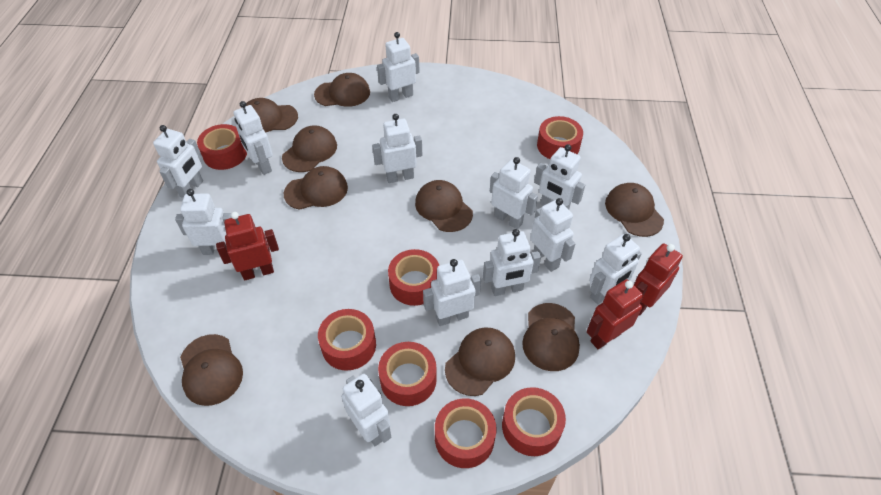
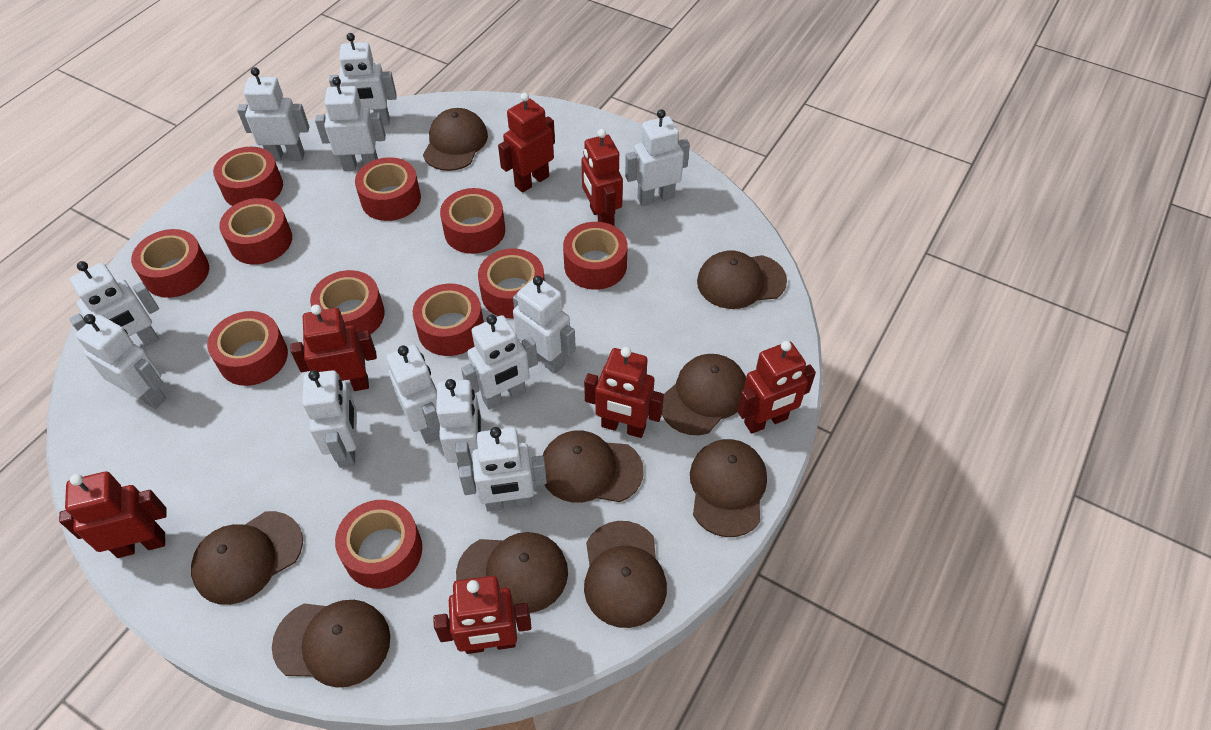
red robot: [216,212,279,281] [586,279,643,349] [634,243,683,316] = 3 -> [59,472,167,558] [291,305,377,391] [433,576,531,654] [498,92,555,193] [581,129,623,226] [584,347,664,438] [737,341,816,434] = 7
red tape: [197,124,247,170] [318,309,376,371] [378,342,437,406] [388,249,439,306] [435,398,497,468] [502,387,566,456] [537,116,583,159] = 7 -> [131,229,209,298] [207,311,288,386] [213,147,283,206] [219,198,292,264] [310,270,385,335] [335,500,422,589] [355,157,421,221] [413,283,484,356] [440,188,505,254] [478,248,545,318] [563,222,628,290] = 11

